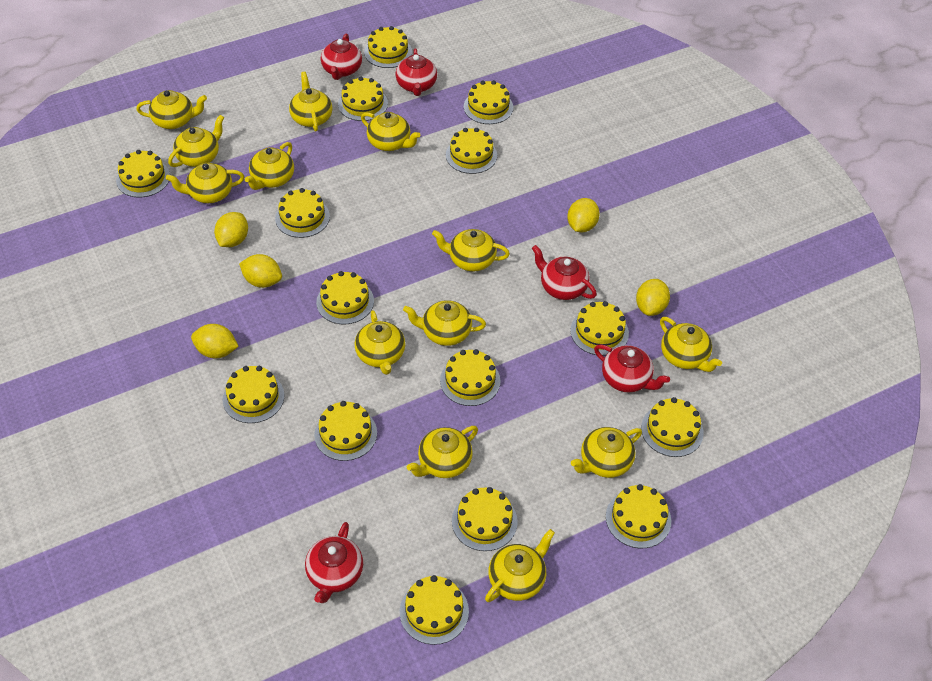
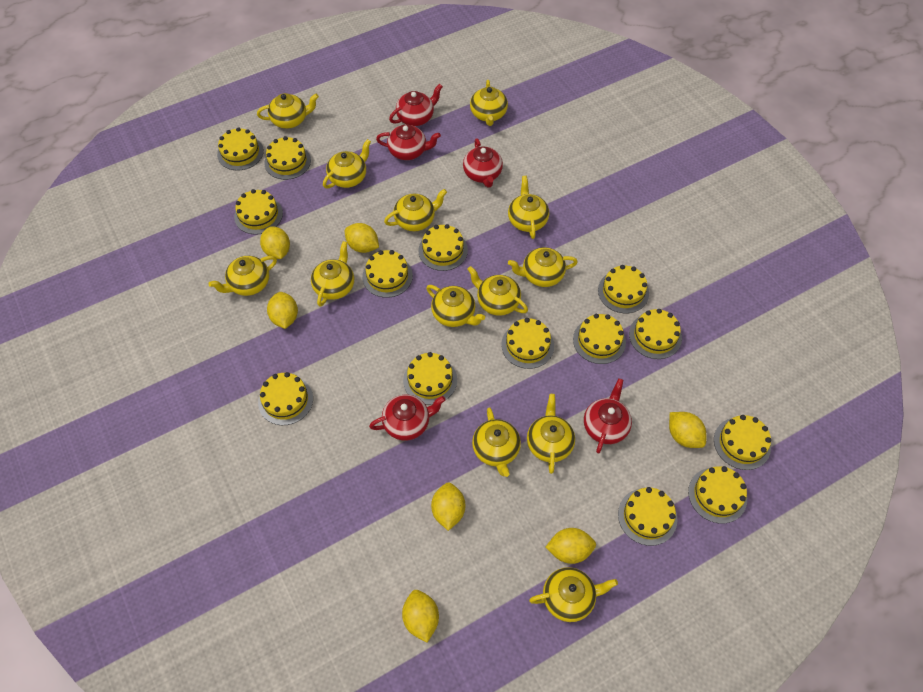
yellow cake: [116,150,170,198] [223,366,284,423] [275,188,330,238] [314,401,377,461] [316,271,374,324] [338,77,388,121] [364,26,412,68] [400,575,469,645] [440,349,501,406] [446,128,497,174] [452,487,518,551] [464,80,513,124] [570,301,629,356] [606,484,671,548] [641,397,704,457] = 15 -> [217,127,264,171] [234,189,283,235] [258,372,313,425] [264,136,311,180] [362,250,413,298] [403,352,457,405] [418,224,468,271] [501,318,554,369] [573,314,626,364] [598,265,649,313] [618,487,678,546] [629,309,682,359] [688,466,747,524] [714,415,771,470] = 14
yellow lemon: [191,324,239,358] [214,212,248,247] [239,254,282,288] [567,198,600,232] [636,279,670,316] = 5 -> [260,226,290,259] [267,292,298,329] [345,223,379,253] [402,590,439,643] [431,483,465,531] [546,528,596,564] [669,412,706,448] = 7

